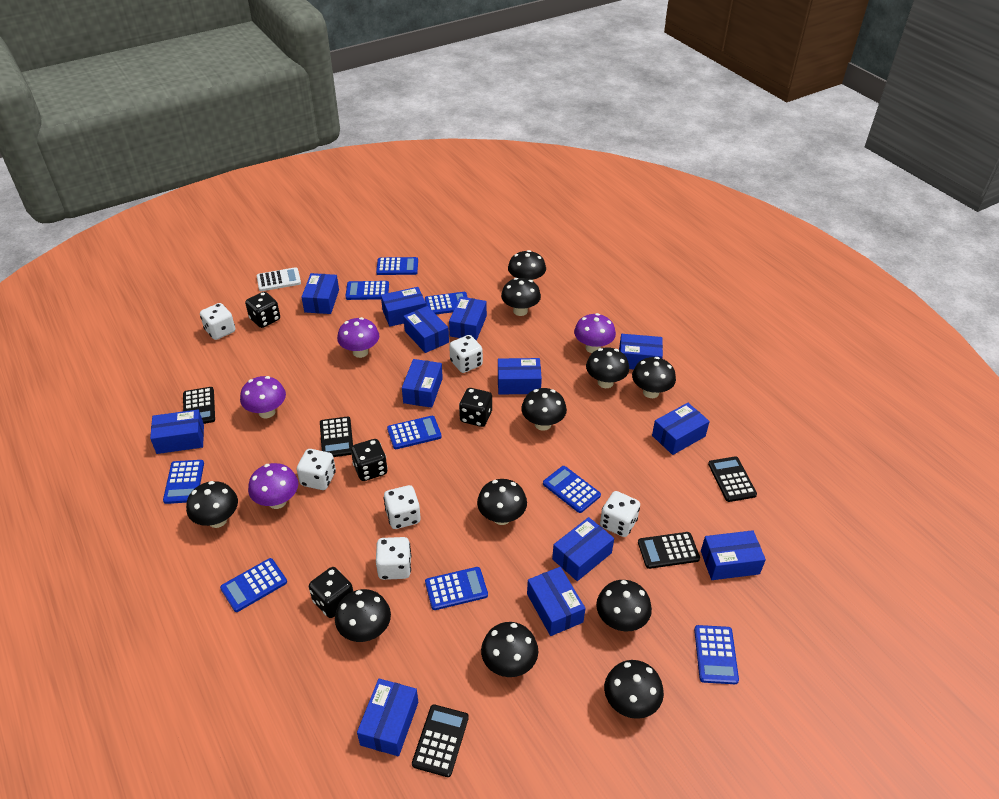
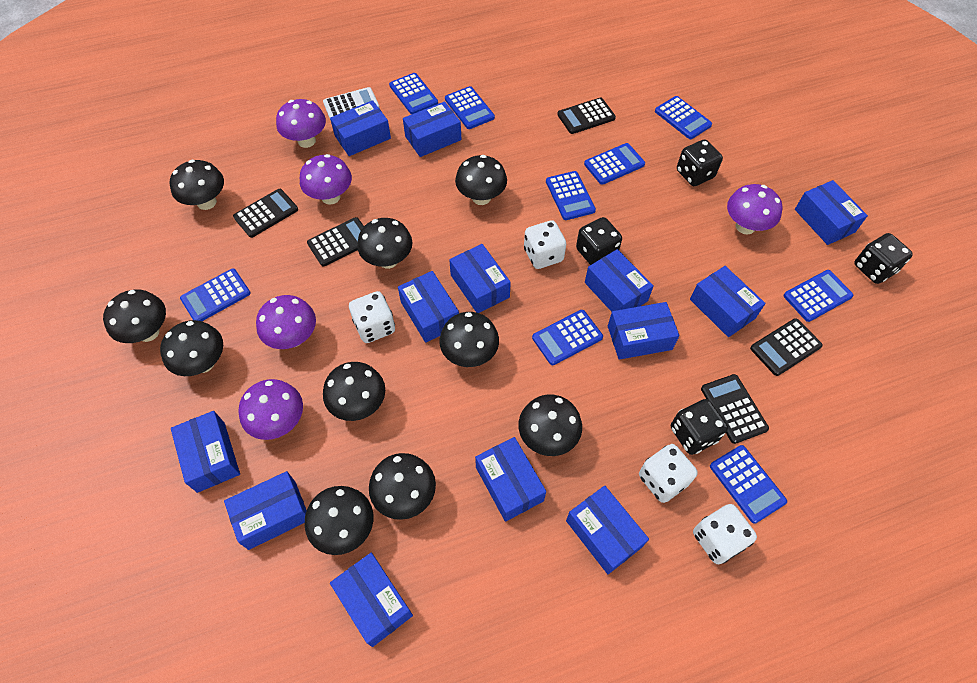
black mushroom: [186,481,238,528] [335,589,391,642] [477,479,527,525] [481,622,538,677] [501,278,541,316] [508,250,546,282] [521,388,567,431] [586,347,629,388] [596,580,652,631] [604,660,664,719] [632,357,676,398] = 11 -> [103,290,166,343] [160,320,223,376] [170,160,224,210] [305,486,373,555] [323,362,385,421] [357,218,413,269] [369,453,436,520] [439,312,499,367] [455,155,507,205] [518,394,582,456] = 10
purple mushroom: [240,376,286,418] [248,463,298,509] [337,317,379,358] [574,313,616,353] = 4 -> [238,379,303,440] [256,295,316,349] [276,99,326,148] [300,154,352,205] [727,184,783,234] = 5
white dice: [200,303,235,340] [296,449,336,490] [376,537,411,580] [384,485,421,529] [449,335,483,373] [600,491,640,537] = 6 -> [349,291,395,343] [524,220,566,269] [639,444,698,503] [693,504,757,564] = 4

